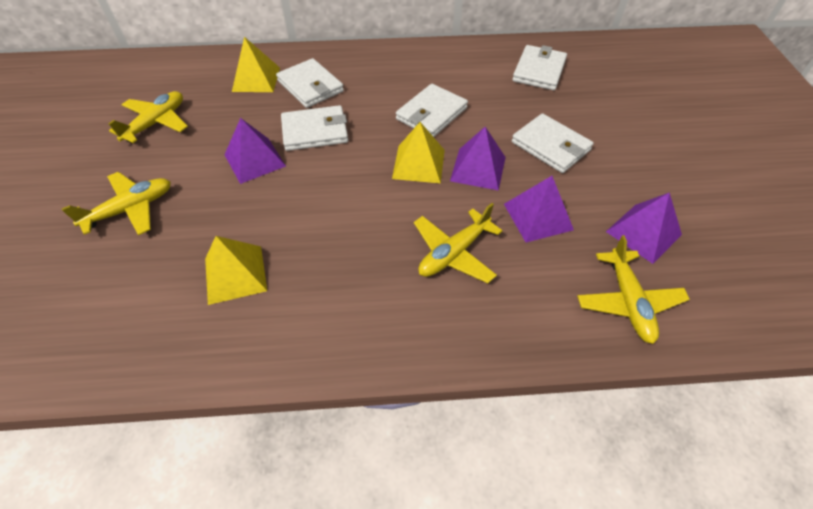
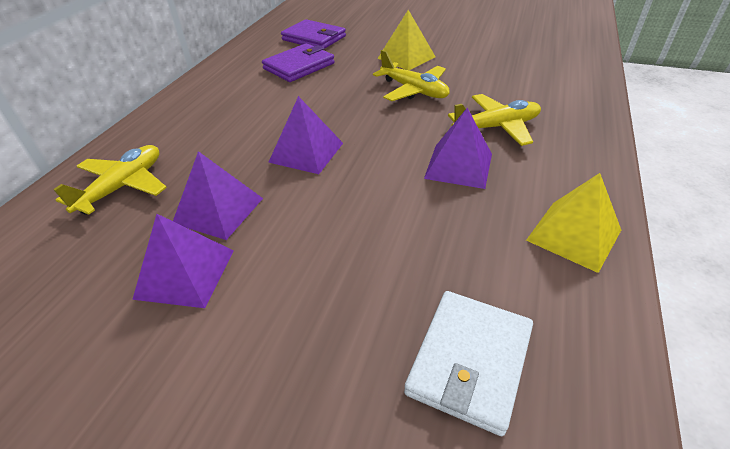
purple wallet: none = 0 -> [262,43,335,82] [281,19,346,48] = 2
white wallet: [276,58,344,108] [281,105,348,151] [396,84,468,137] [512,45,567,90] [512,113,594,173] = 5 -> [404,291,533,436] = 1
yellow plane: [62,172,171,235] [108,91,188,143] [414,203,502,283] [577,235,690,344] = 4 -> [53,145,167,215] [373,50,450,101] [448,94,541,146] = 3
yellow pyramid: [205,236,267,305] [232,37,280,92] [392,122,445,183] = 3 -> [377,10,436,70] [526,173,621,273] = 2

